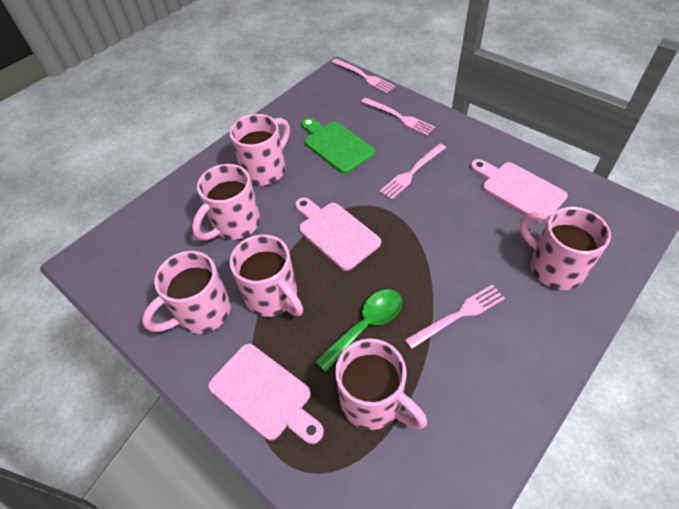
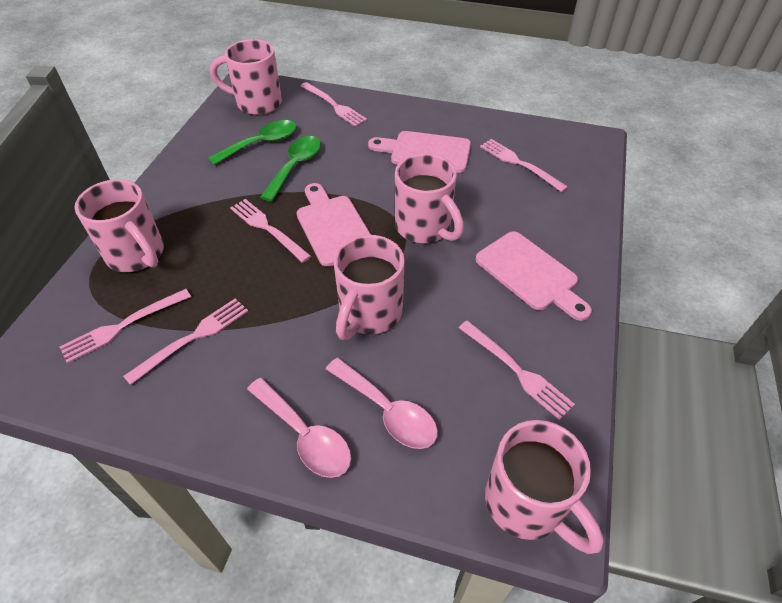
green cutting board: [301,118,375,174] = 1 -> none = 0
green spoon: [315,289,402,372] = 1 -> [208,120,296,165] [260,136,321,202] = 2
pink fork: [332,58,395,93] [361,97,435,136] [379,143,446,200] [405,285,505,349] = 4 -> [60,289,191,363] [123,298,248,385] [230,199,311,263] [301,82,367,127] [459,320,575,420] [480,139,568,192] = 6
pink mug: [142,251,231,334] [192,164,260,240] [230,114,290,186] [230,234,303,317] [335,338,427,430] [520,207,611,290] = 6 -> [74,179,164,272] [210,39,282,115] [334,235,405,340] [395,153,464,243] [485,420,603,554] = 5
pink spoon: none = 0 -> [247,378,351,478] [326,358,438,449] = 2

